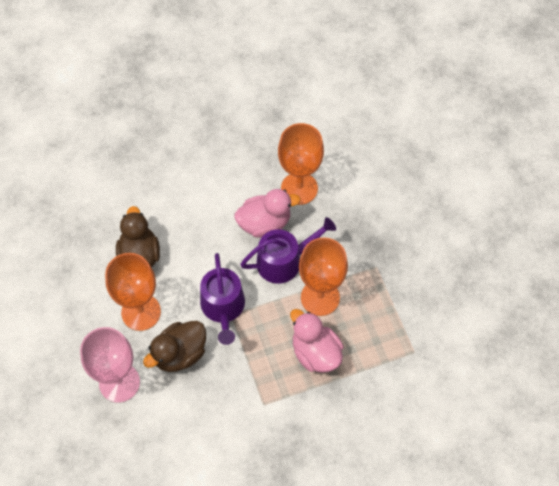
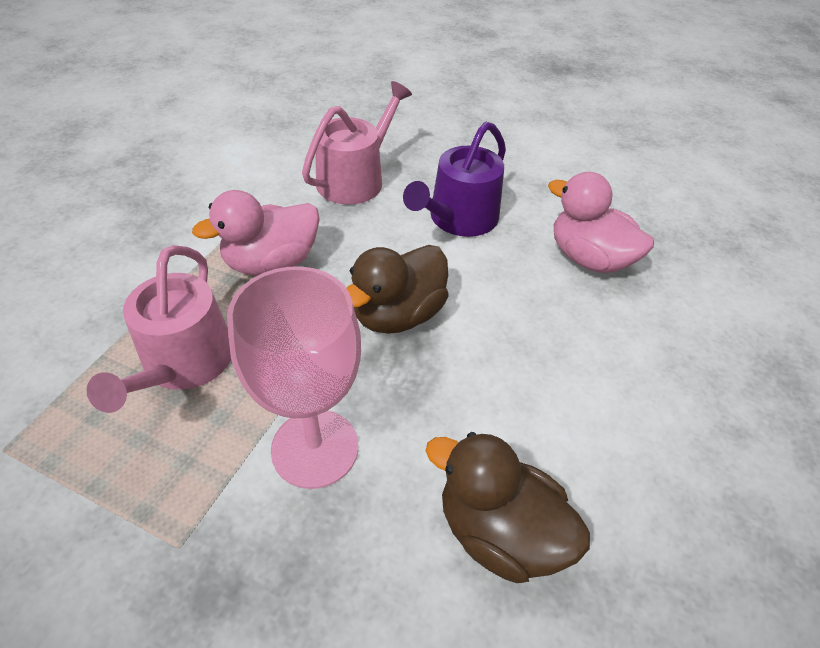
orange goblet: [105,253,161,331] [278,123,324,205] [299,237,348,316] = 3 -> none = 0
pink watering can: none = 0 -> [86,245,231,413] [302,81,412,205] = 2
purple watering can: [200,253,245,345] [240,217,336,284] = 2 -> [403,122,506,237] = 1

